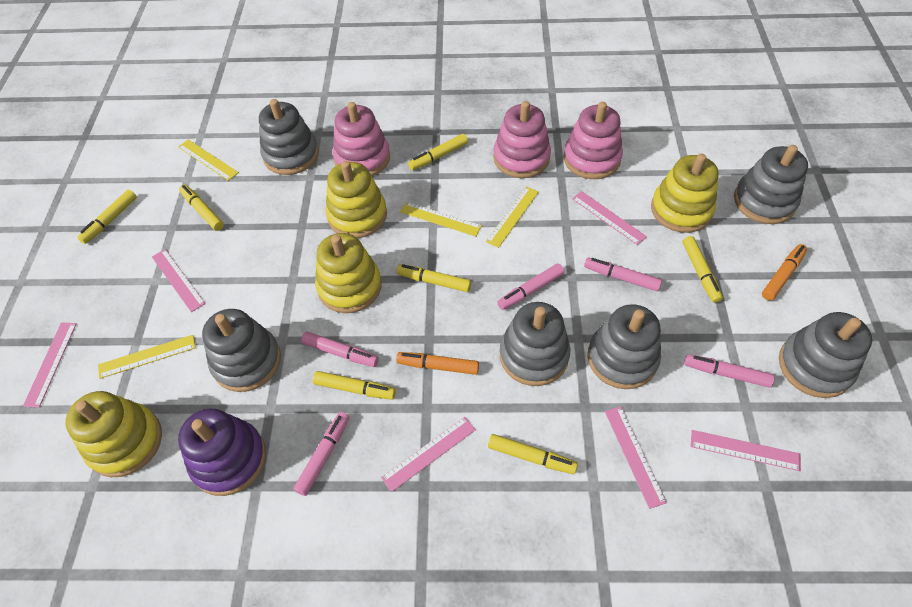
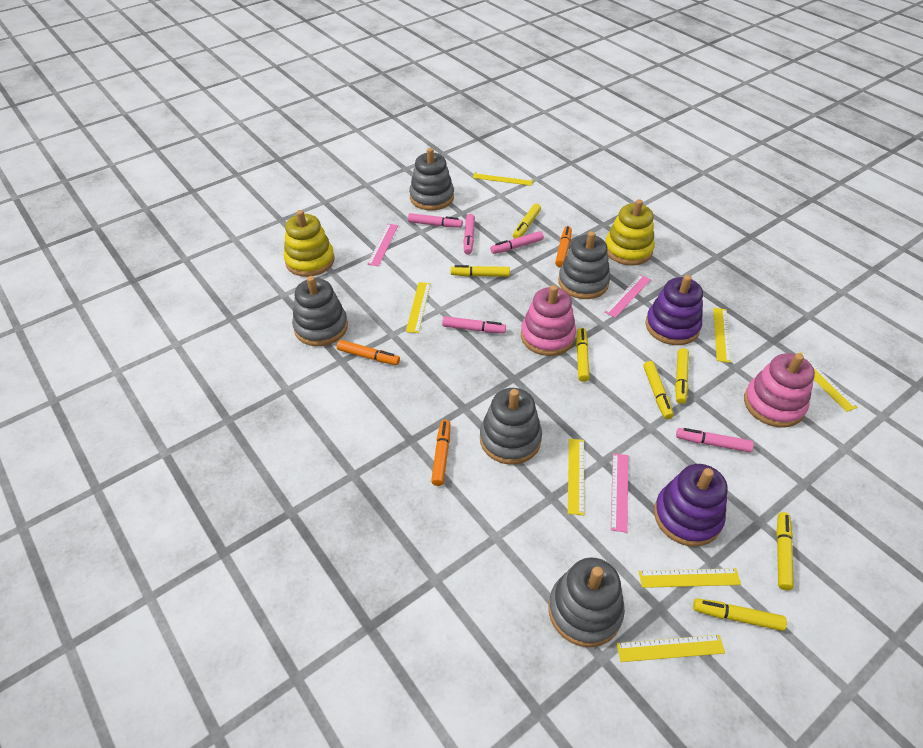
grey stacking toy: [202,309,281,392] [259,99,318,175] [500,302,570,386] [588,304,661,389] [734,145,808,224] [779,312,872,398] = 6 -> [292,276,348,346] [409,148,454,211] [480,388,542,465] [548,557,625,647] [558,231,610,299] = 5
orange marker: [396,352,479,375] [762,244,807,301] = 2 -> [337,340,400,365] [431,420,450,486] [555,226,572,267] = 3
pink ruler: [23,322,77,408] [152,249,205,312] [381,417,476,492] [572,191,647,245] [605,406,667,509] [691,430,801,471] = 6 -> [367,224,398,266] [604,275,651,318] [611,453,628,533] = 3
pink stacking toy: [333,102,390,176] [493,101,551,178] [563,102,623,179] = 3 -> [521,285,576,356] [744,353,815,427] = 2
purple stacking toy: [178,408,266,496] = 1 -> [645,275,703,345] [654,464,728,546] = 2
yellow ruler: [98,335,196,379] [178,140,239,181] [400,202,482,236] [486,186,539,248] = 4 -> [406,282,431,333] [473,172,533,186] [568,439,584,515] [617,635,725,662] [639,568,741,588] [713,308,731,363] [800,352,858,412] = 7
yellow stacking toy: [65,391,162,477] [315,233,382,313] [325,161,387,238] [651,154,719,233] = 4 -> [284,210,334,277] [606,199,655,265] = 2

